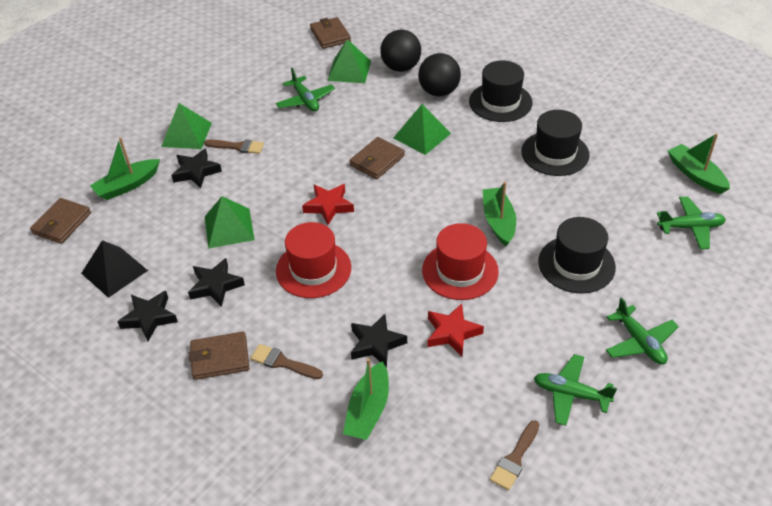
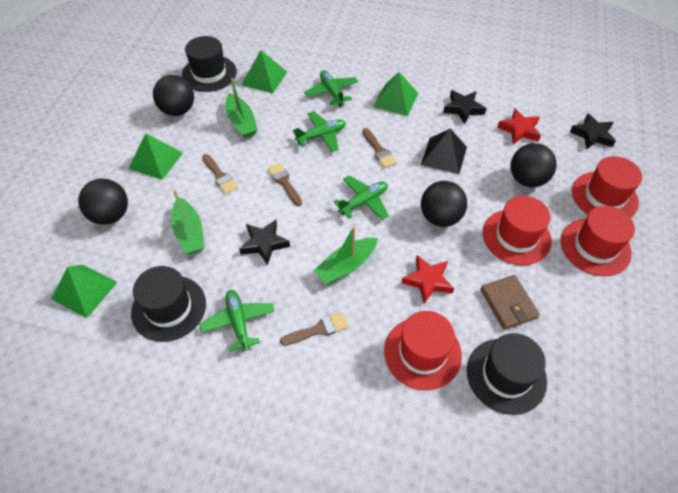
black ball: [380,30,421,72] [418,53,461,96] = 2 -> [78,179,128,225] [153,75,194,116] [421,181,467,227] [510,143,557,187] = 4
black star: [117,291,178,341] [171,149,222,188] [188,258,245,307] [351,314,407,368] = 4 -> [239,220,290,265] [443,90,486,124] [570,113,616,150] = 3
brown brush: [204,139,264,154] [250,344,323,379] [490,420,539,490] = 3 -> [202,154,238,194] [267,163,302,206] [280,312,349,346] [363,128,397,168] = 4
brown wallet: [30,198,91,244] [189,332,249,380] [310,17,351,49] [350,137,405,179] = 4 -> [480,275,540,330] = 1
green boat: [90,137,160,200] [343,358,389,440] [483,182,516,246] [668,133,730,194] = 4 -> [171,190,205,254] [226,78,258,138] [313,226,378,284] = 3
red hat: [276,222,351,298] [422,223,499,300] = 2 -> [384,311,462,390] [483,196,552,265] [561,206,635,276] [572,156,642,218] = 4

